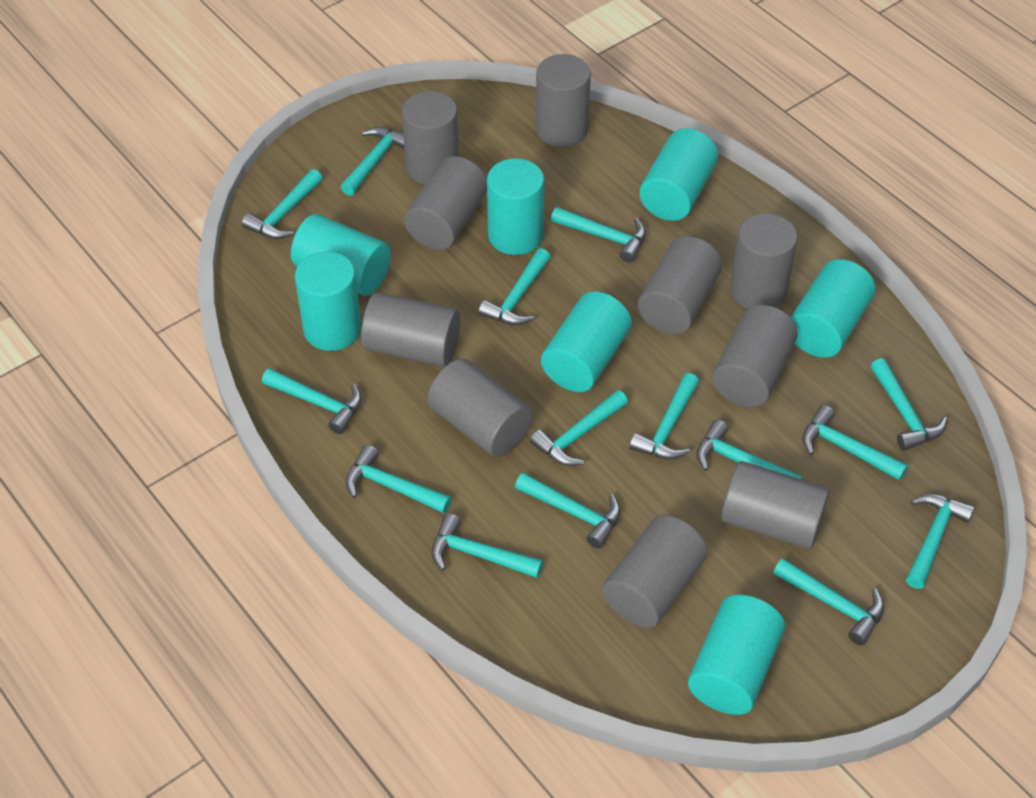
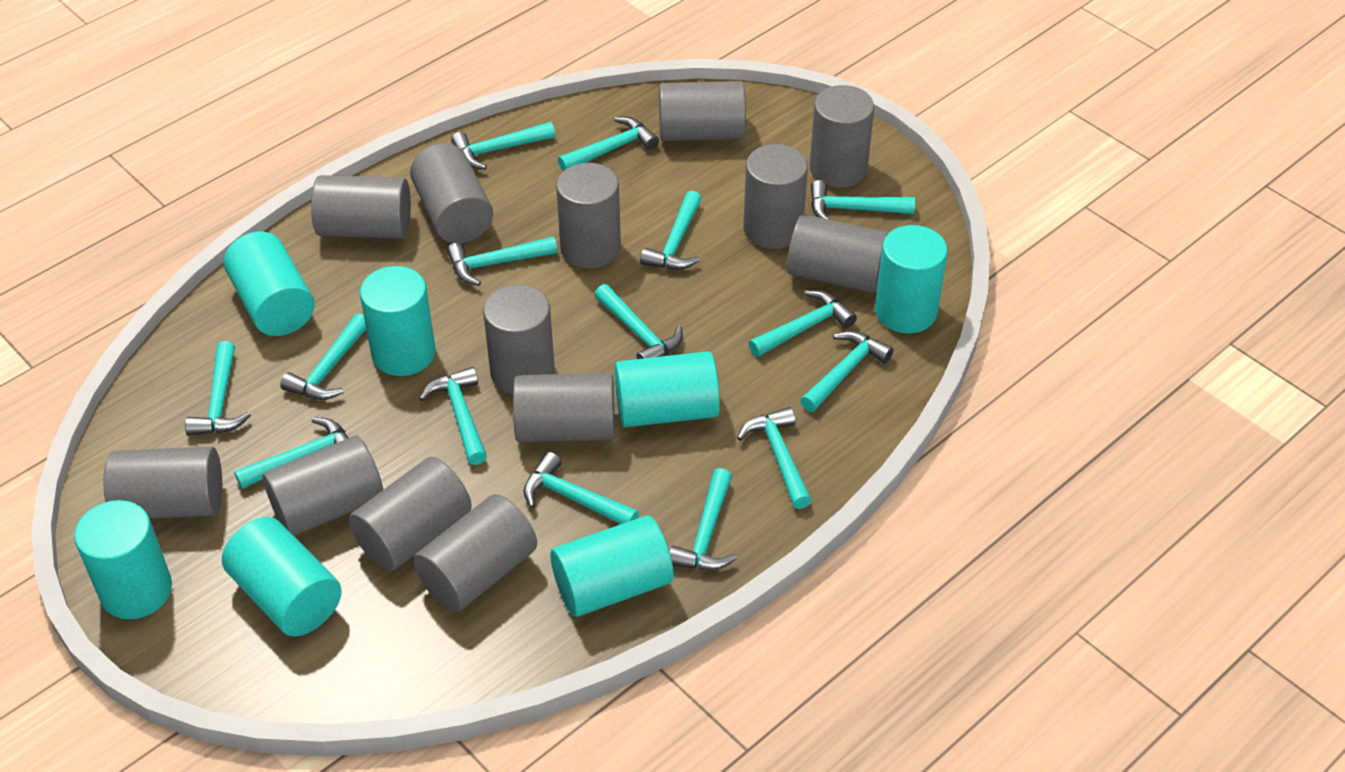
grey cylinder: [361,292,460,367] [402,91,459,185] [404,156,487,250] [427,359,532,457] [536,54,591,147] [602,515,708,628] [638,236,722,334] [712,305,798,407] [721,461,830,549] [730,213,798,309] = 10 -> [103,446,222,519] [263,436,383,536] [311,175,411,239] [349,457,472,571] [410,143,493,243] [413,494,537,612] [483,285,555,395] [513,373,615,442] [556,163,621,269] [659,81,746,141] [743,144,808,249] [787,214,889,293] [810,85,874,188] = 13

